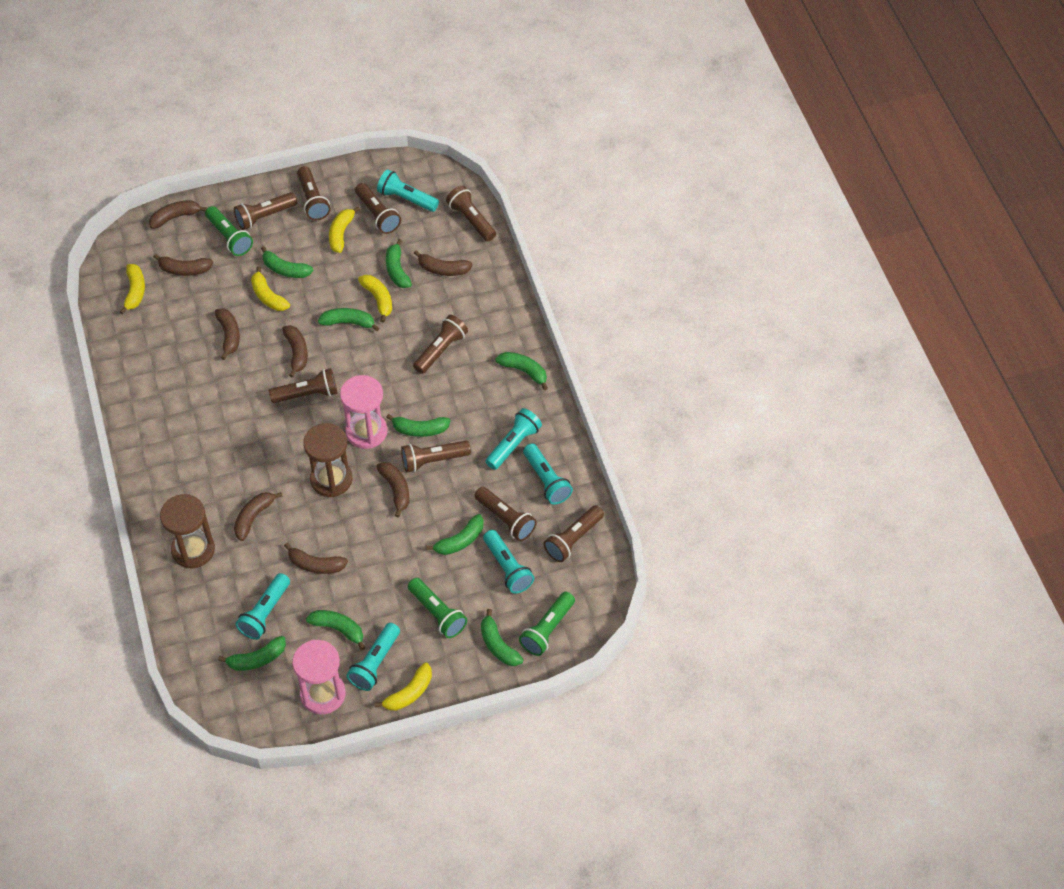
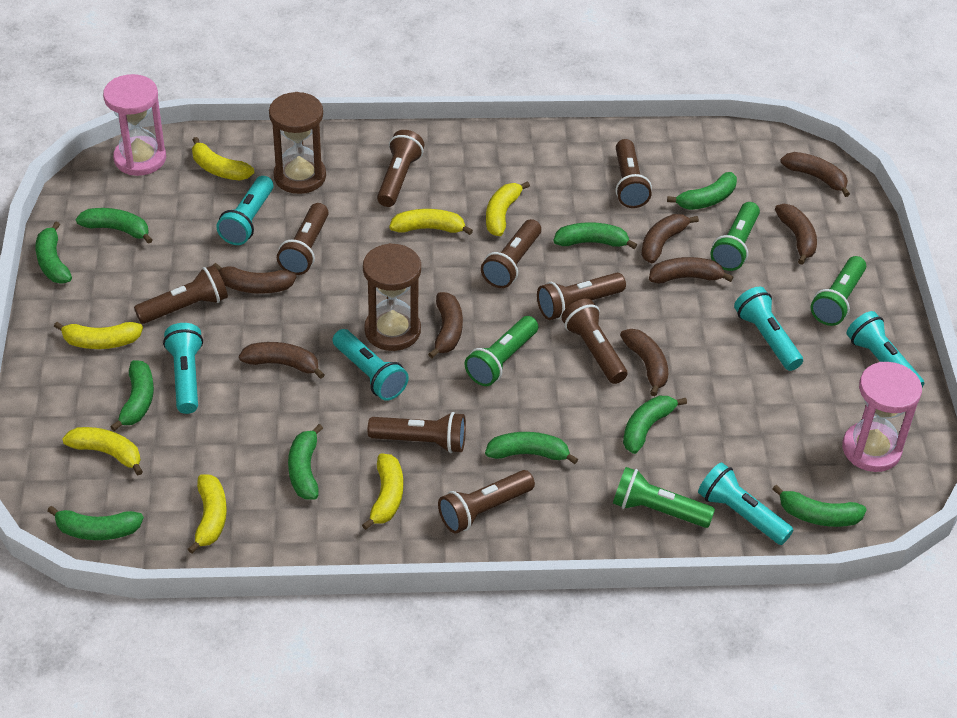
green banana: [218,636,286,671] [261,246,313,278] [306,610,365,650] [318,308,379,331] [386,239,412,288] [386,414,450,437] [426,514,484,555] [481,609,524,666] [495,352,548,390] = 9 -> [35,221,72,284] [47,506,144,540] [76,208,152,244] [110,360,154,431] [288,424,323,500] [485,432,578,464] [553,222,637,249] [623,396,687,454] [667,172,737,210] [773,485,867,527] = 10
green flashlight: [205,206,253,256] [408,578,467,638] [519,592,575,656] = 3 -> [465,316,538,386] [613,467,715,528] [710,202,760,271] [811,256,866,326] = 4
yellow banana: [119,264,145,314] [251,266,290,311] [329,207,360,253] [358,275,392,323] [375,663,432,711] = 5 -> [54,322,143,349] [62,427,143,475] [188,474,227,553] [192,137,254,180] [362,453,403,530] [389,209,473,235] [486,181,530,236] = 7

